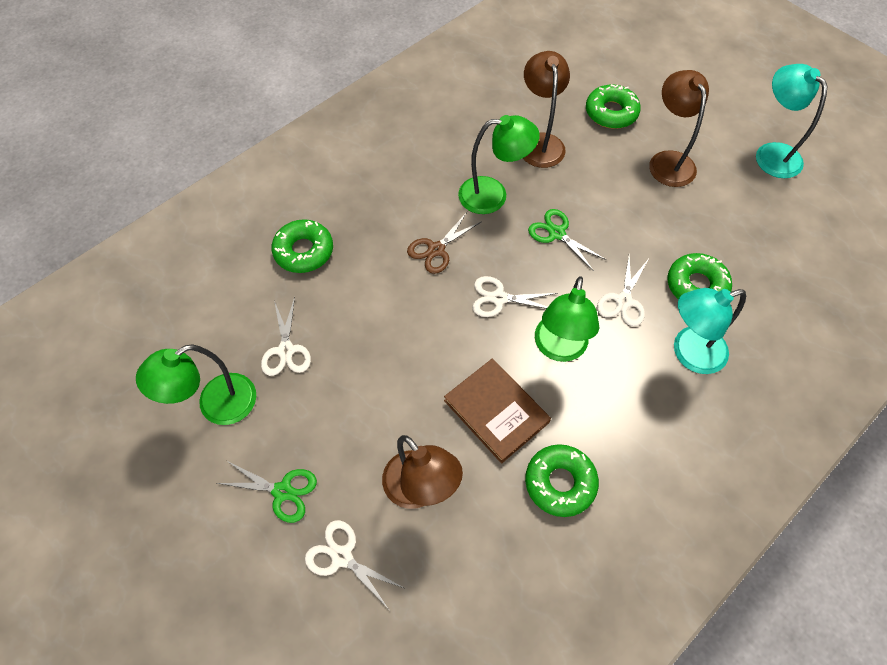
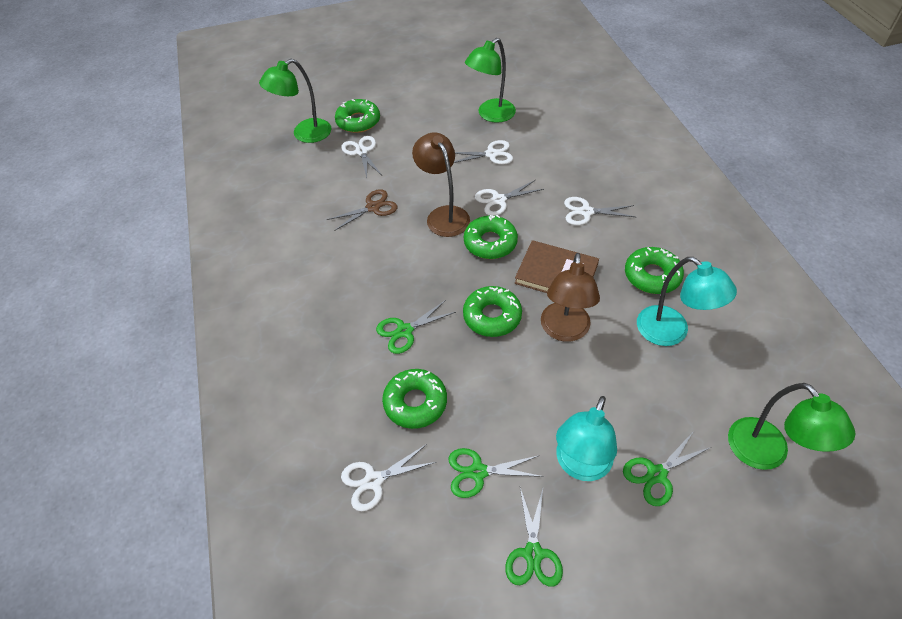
brown lamp: [382,435,463,509] [523,51,570,168] [649,70,709,187] = 3 -> [412,132,470,237] [541,253,600,342] = 2
green donut: [271,219,333,273] [525,444,599,517] [586,84,641,129] [667,253,732,300] = 4 -> [335,99,380,133] [382,369,447,429] [463,286,522,337] [464,215,518,259] [625,247,684,294] = 5
green scissors: [217,461,317,523] [528,209,607,271] = 2 -> [376,300,456,354] [449,448,544,498] [505,488,563,587] [623,432,711,506] = 4
white scissors: [261,297,311,376] [305,520,404,608] [473,276,558,317] [597,255,648,326] = 4 -> [341,136,382,178] [341,444,436,511] [454,140,513,165] [475,180,544,216] [564,197,635,225] = 5

